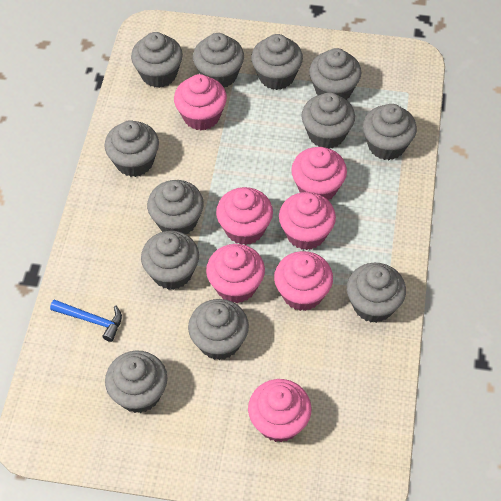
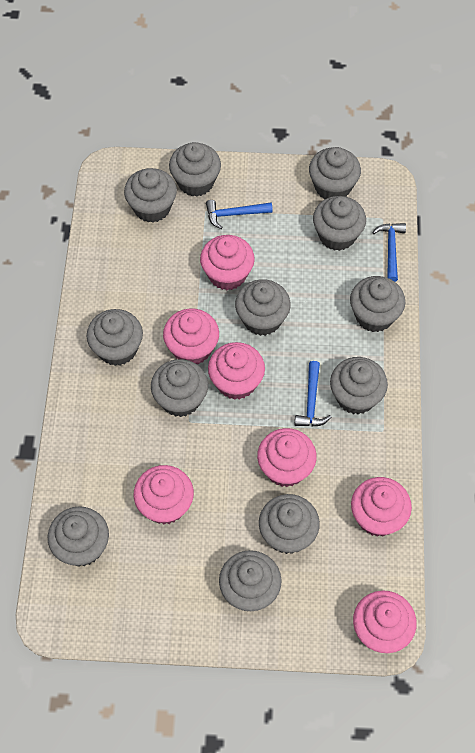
blue hammer: [50,299,122,342] = 1 -> [206,200,273,229] [294,361,331,426] [372,223,406,282] = 3

